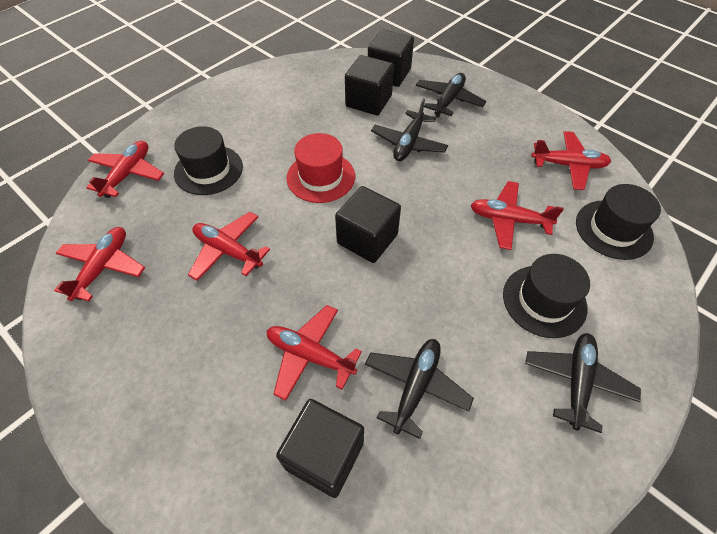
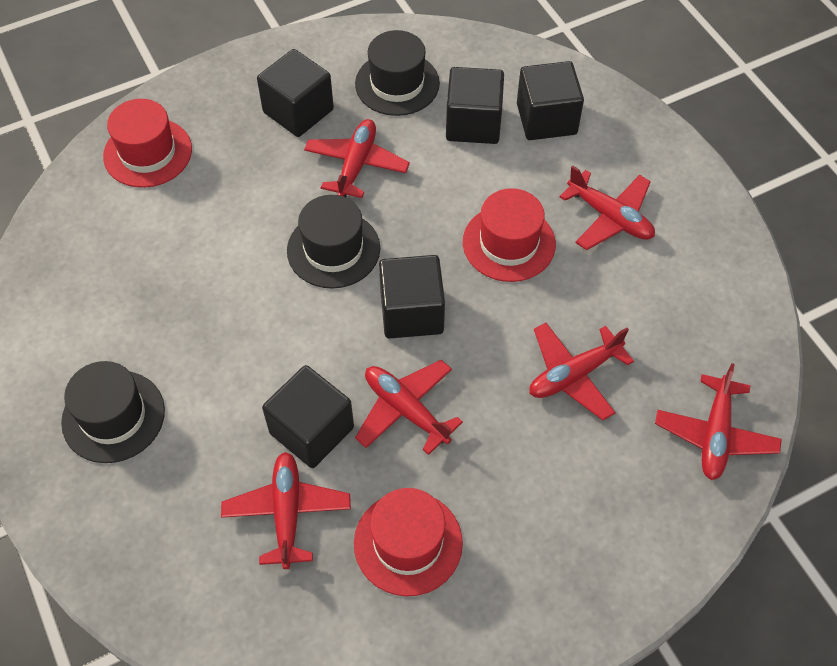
black cube: [276,399,364,498] [335,186,401,263] [345,55,394,115] [368,29,414,87] = 4 -> [257,49,334,137] [262,365,354,468] [379,255,445,339] [446,67,504,144] [517,61,584,140] = 5
black plane: [365,339,474,439] [371,99,448,161] [416,73,487,118] [525,333,641,433] = 4 -> none = 0
red hat: [287,133,355,203] = 1 -> [103,99,192,188] [354,488,463,596] [463,188,556,282] = 3

